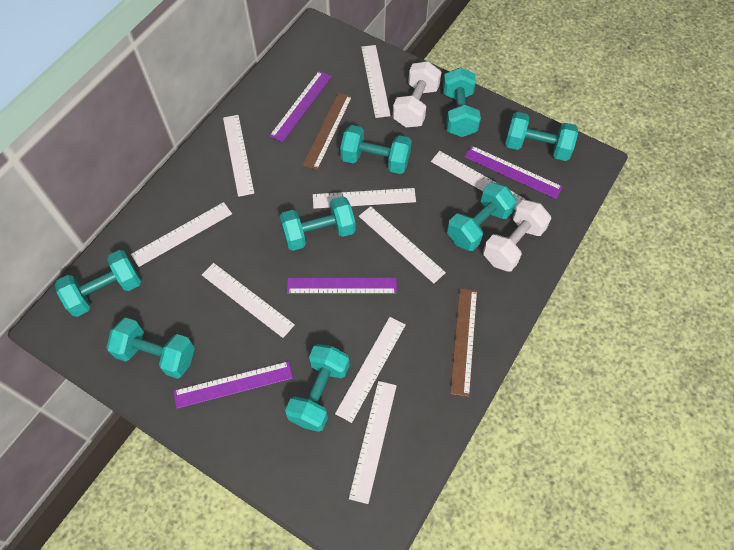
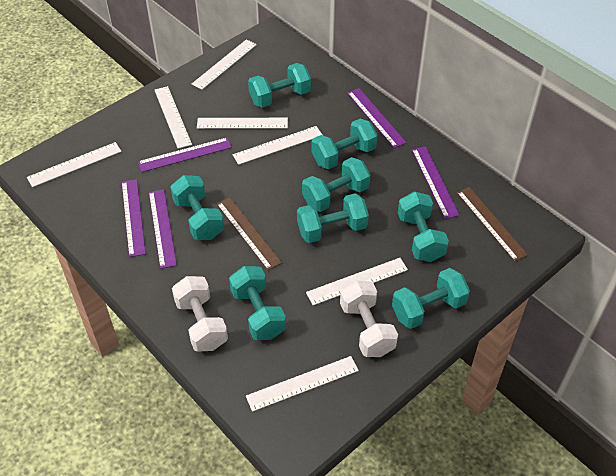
purple ruler: [174,361,293,409] [269,71,332,142] [287,278,397,294] [464,146,563,199] = 4 -> [122,179,146,257] [138,138,232,172] [149,189,177,269] [347,88,406,148] [412,147,460,219] = 5
white ruler: [131,202,232,267] [202,263,295,338] [223,115,254,197] [313,188,416,209] [335,317,406,423] [349,381,397,504] [359,206,446,284] [361,45,391,118] [431,151,526,210] = 9 -> [27,142,122,187] [155,86,192,149] [192,39,257,90] [197,118,288,129] [233,126,322,165] [246,356,359,412] [306,258,408,305] = 7

